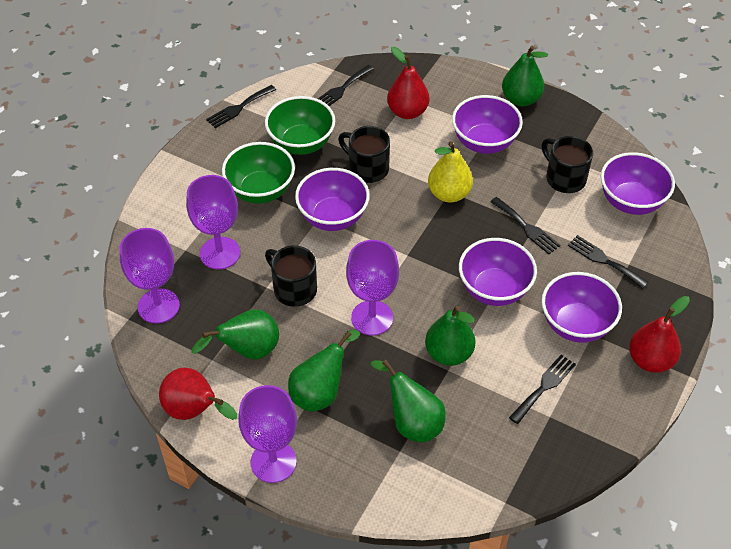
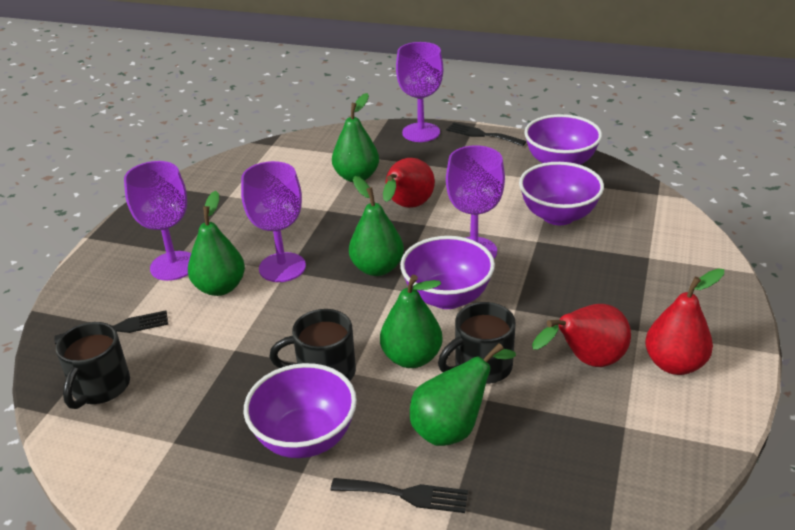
black fork: [206,85,276,128] [318,65,374,106] [490,197,561,254] [509,355,576,424] [568,235,648,288] = 5 -> [54,310,168,344] [330,478,468,513] [446,123,527,146] = 3
green bowl: [222,142,295,204] [265,96,335,155] = 2 -> none = 0
purple bowl: [295,168,370,231] [452,95,523,154] [459,238,537,306] [541,272,622,343] [601,152,675,215] = 5 -> [244,363,357,458] [400,236,495,309] [519,162,604,225] [524,114,602,165] = 4
yellow pear: [428,141,473,203] = 1 -> none = 0

